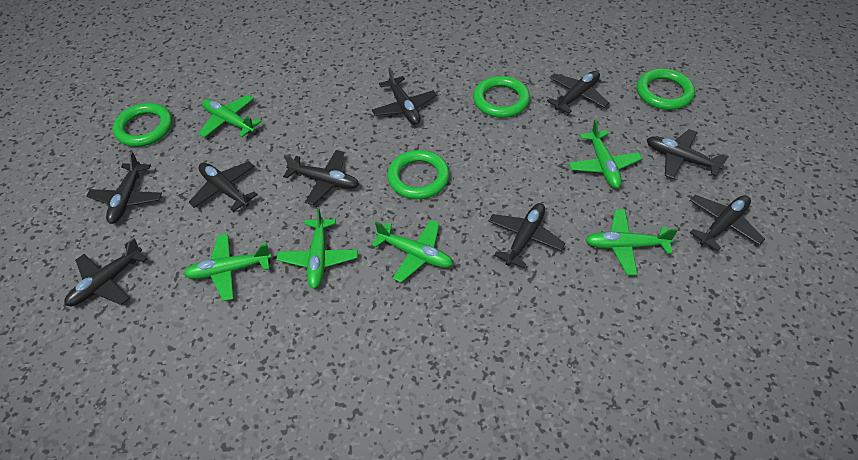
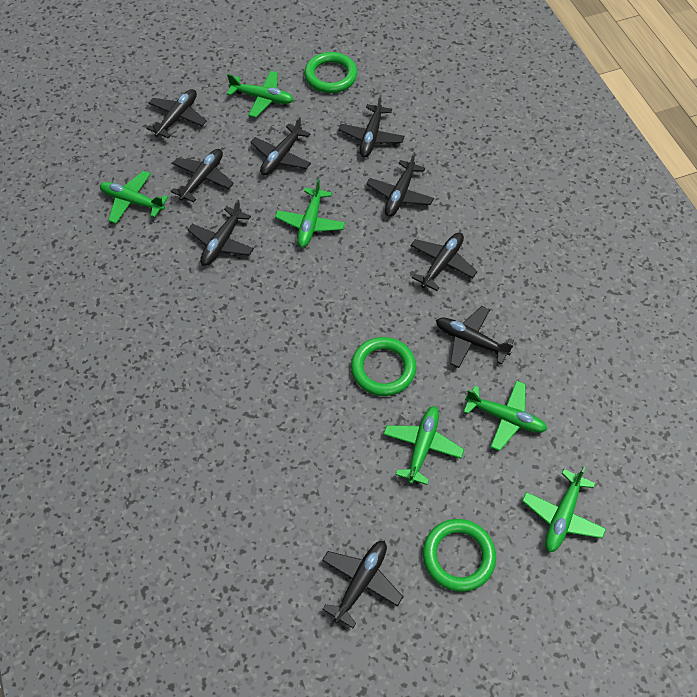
green ring: [113,103,172,147] [387,150,450,199] [473,76,530,118] [637,68,695,110] = 4 -> [304,52,357,93] [351,337,416,396] [423,519,496,592] = 3

